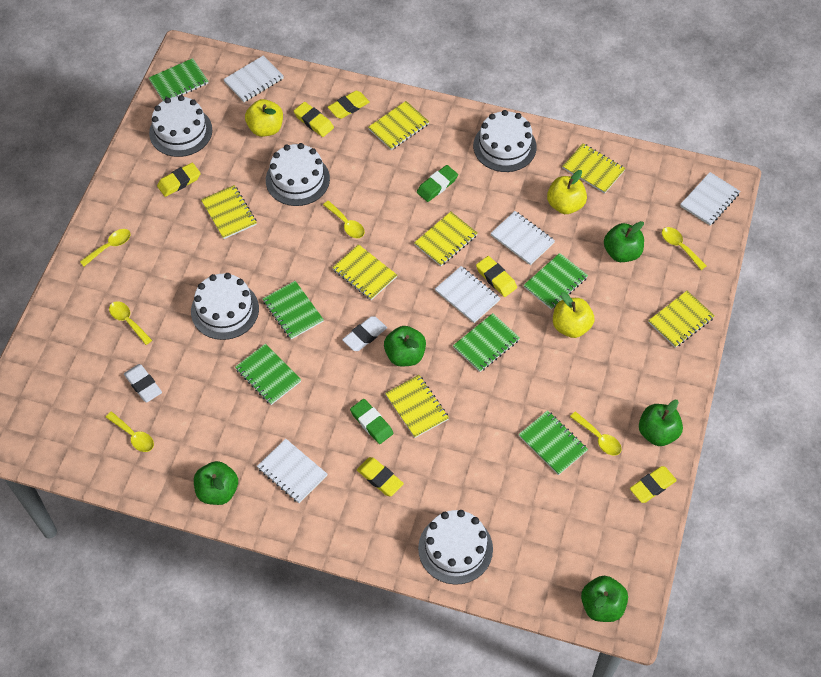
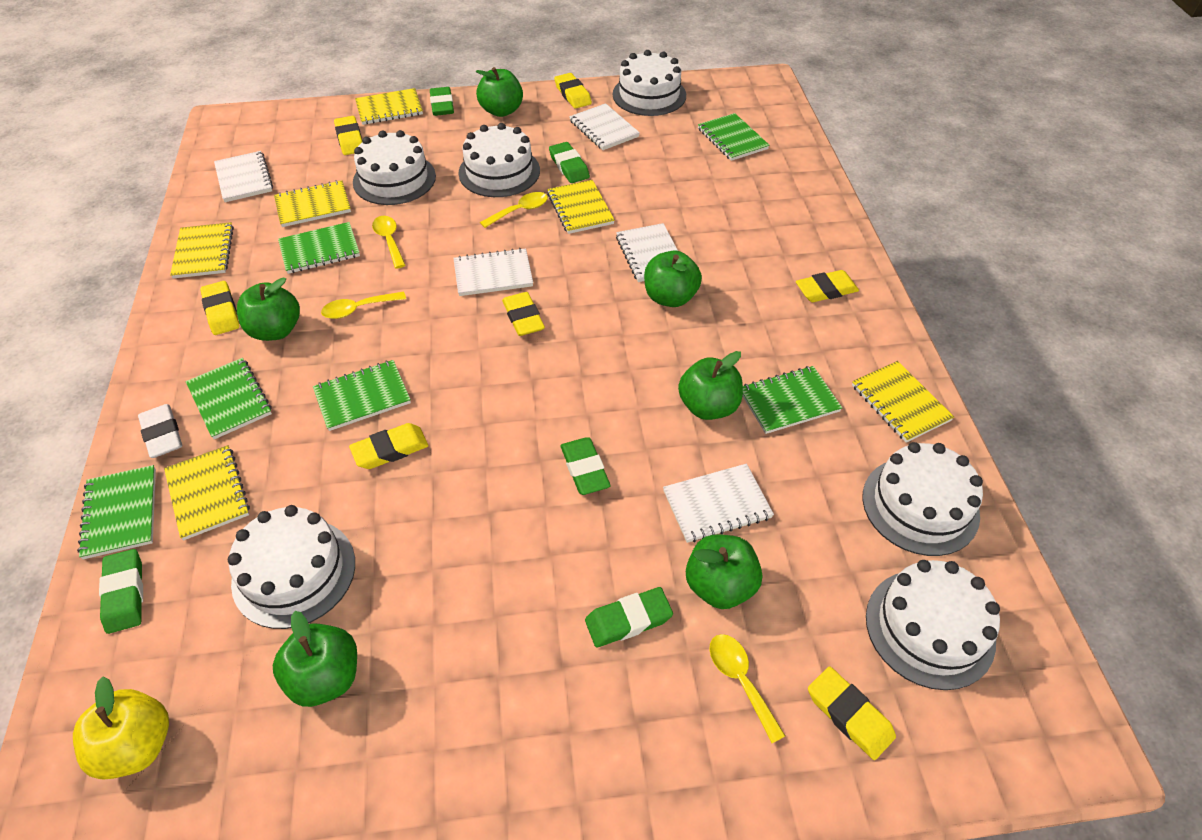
green apple: [194,461,238,505] [384,326,426,366] [581,576,628,622] [604,221,644,262] [639,400,683,446] = 5 -> [237,277,300,341] [273,611,357,707] [476,67,523,117] [644,250,702,307] [678,351,743,420] [686,534,762,609] = 6
green eraser: [350,399,394,444] [417,165,458,202] = 2 -> [99,549,143,634] [430,87,454,116] [549,142,590,183] [561,437,611,495] [585,587,673,647] = 5
white cake: [149,95,212,157] [191,273,259,340] [266,143,330,206] [418,510,493,585] [473,110,537,172] = 5 -> [228,505,355,629] [353,130,436,205] [458,123,540,197] [613,50,686,116] [862,442,983,556] [866,560,1000,690] = 6
white eraser: [124,364,162,402] [342,316,387,351] = 2 -> [138,404,182,458] = 1
yellow apple: [245,99,283,137] [547,170,587,214] [553,292,594,338] = 3 -> [73,677,169,779] = 1
yellow eraser: [157,163,201,197] [294,102,334,137] [328,91,370,119] [357,457,404,496] [476,256,517,297] [630,466,677,503] = 6 -> [200,281,239,335] [334,116,362,155] [349,423,428,469] [502,292,545,336] [554,73,592,109] [796,270,859,302] [808,667,896,760] = 7
yellow notebook: [201,185,257,239] [332,244,397,300] [368,101,429,150] [385,375,449,438] [414,212,478,266] [562,143,626,194] [648,291,715,348] = 7 -> [164,445,250,540] [170,222,234,279] [274,180,351,227] [355,88,423,125] [547,180,615,234] [852,361,954,443] = 6
yellow spoon: [80,229,131,266] [106,412,154,452] [109,301,152,345] [323,201,365,238] [570,412,622,456] [662,227,706,270] = 6 -> [321,292,406,319] [372,216,405,269] [480,192,548,228] [709,634,785,743] = 4

